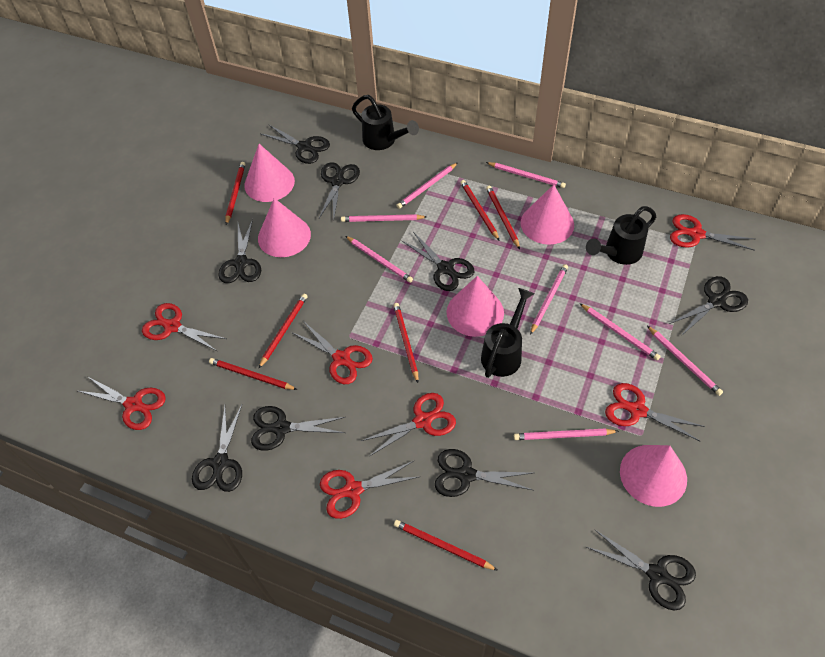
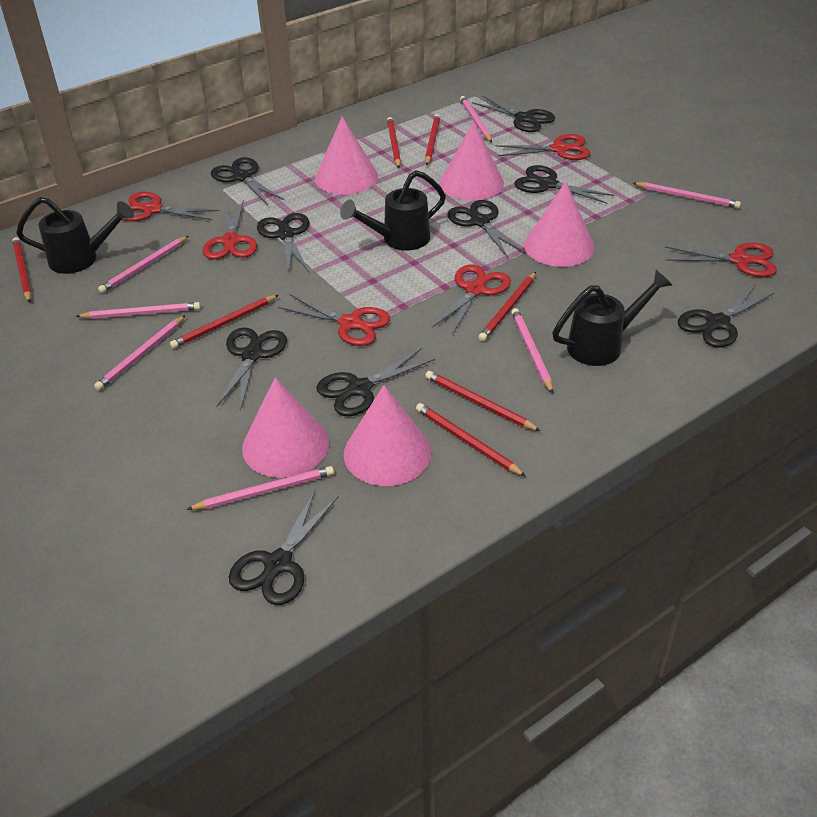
pink pencil: [341,214,427,222] [346,236,413,283] [396,163,457,209] [486,162,566,188] [514,428,619,440] [530,264,568,335] [579,303,661,361] [647,326,723,396] = 8 -> [75,302,201,319] [94,315,186,390] [98,236,189,293] [186,466,334,510] [460,96,492,142] [511,308,553,394] [633,182,741,208] = 7
red scissors: [78,376,166,430] [142,303,227,352] [293,321,373,384] [320,460,418,519] [361,393,456,456] [605,383,705,442] [670,214,755,251] = 7 -> [122,192,220,222] [203,200,257,260] [278,294,390,346] [432,264,511,335] [495,134,591,160] [665,243,777,277] = 6

